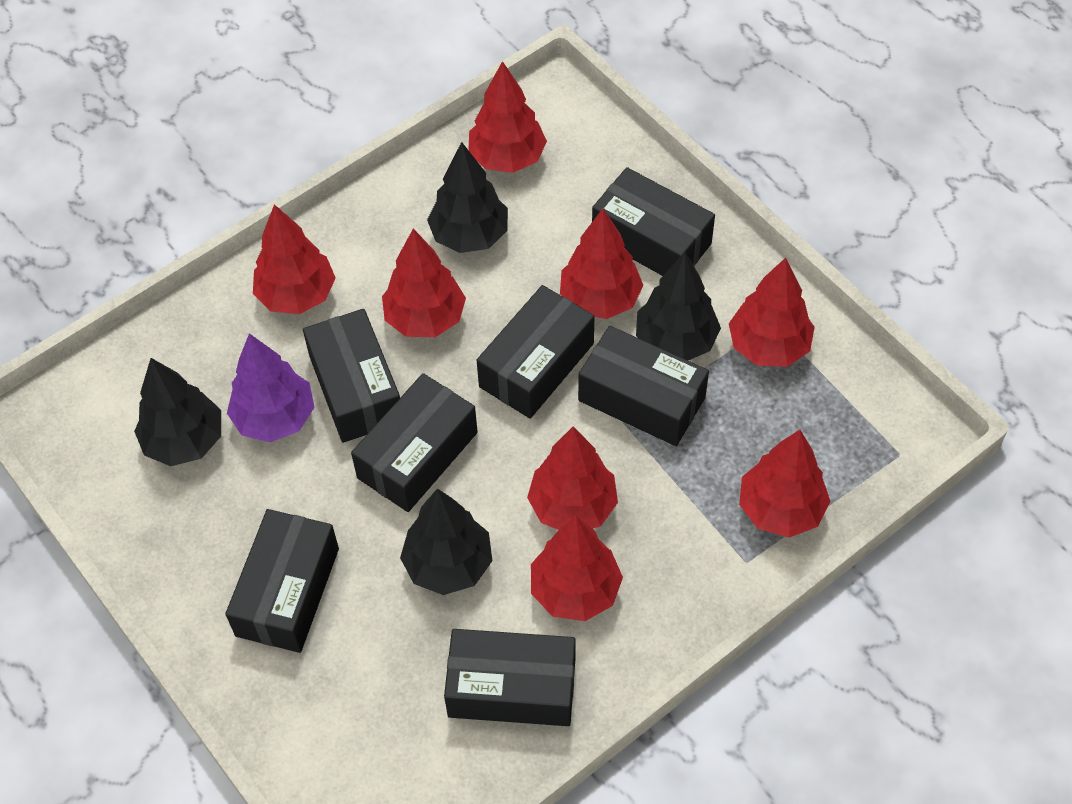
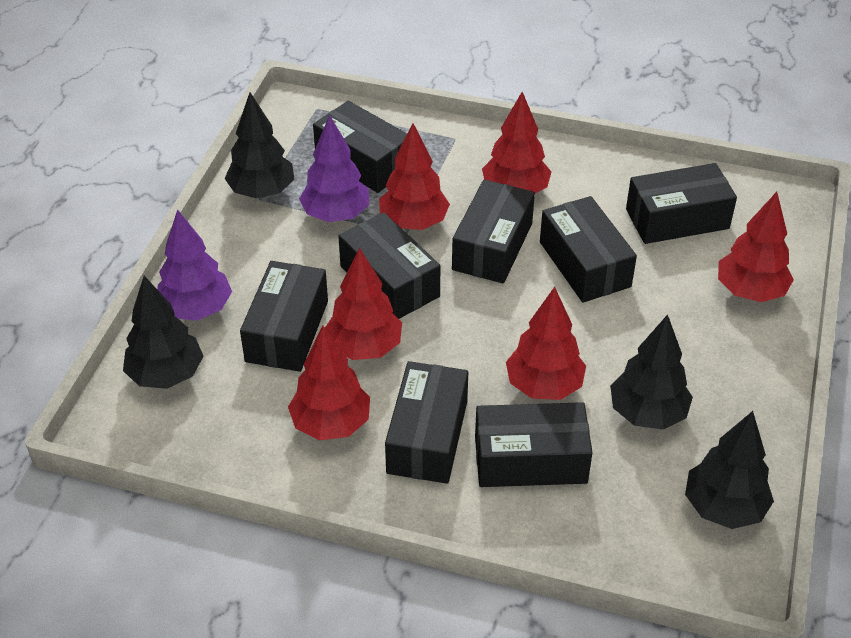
black box: [225,509,339,653] [303,309,400,443] [351,373,478,512] [444,629,576,726] [477,285,594,419] [578,326,709,446] [592,167,715,276] = 7 -> [240,261,328,372] [313,101,407,193] [338,212,440,319] [385,361,468,484] [452,180,535,283] [475,402,593,487] [540,196,637,303] [626,163,737,244] = 8
purple tree: [227,333,315,442] = 1 -> [157,209,232,321] [299,115,369,222] = 2
red tree: [253,204,336,314] [382,229,466,337] [469,61,547,173] [527,427,618,530] [531,516,623,621] [560,208,643,319] [729,258,815,367] [739,430,831,538] = 8 -> [288,326,370,440] [325,248,402,360] [379,123,450,230] [482,92,551,193] [506,287,586,400] [718,192,794,302] = 6

